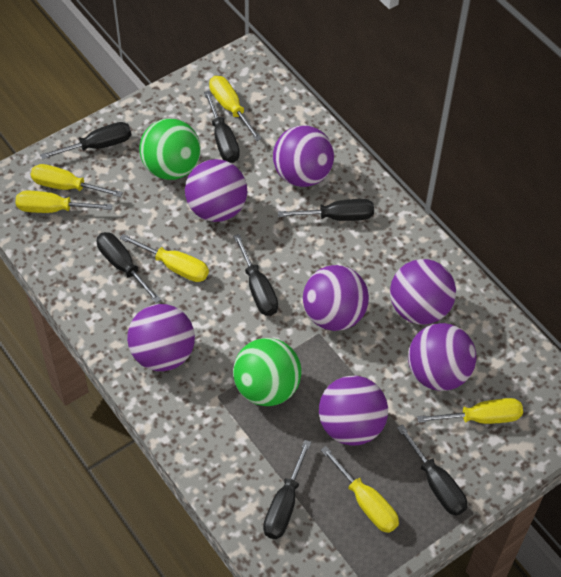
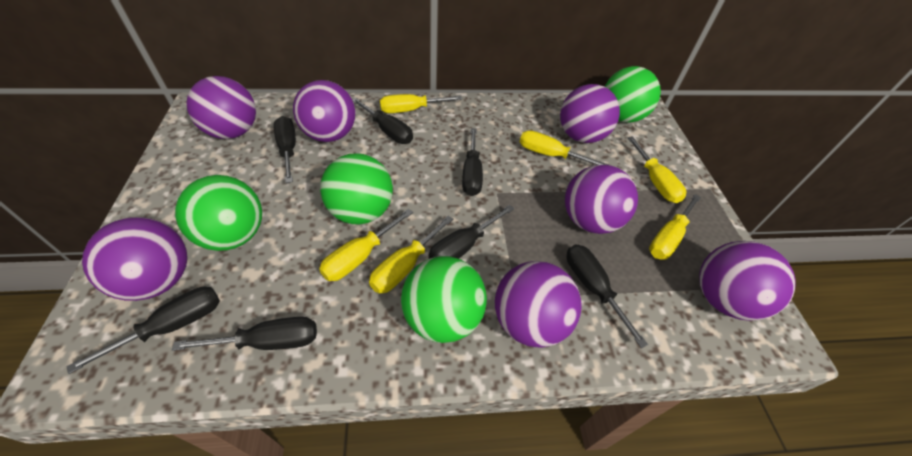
green ball: [139,119,201,180] [233,338,301,406] = 2 -> [175,175,262,251] [320,153,393,224] [401,256,487,343] [605,66,661,123] = 4

